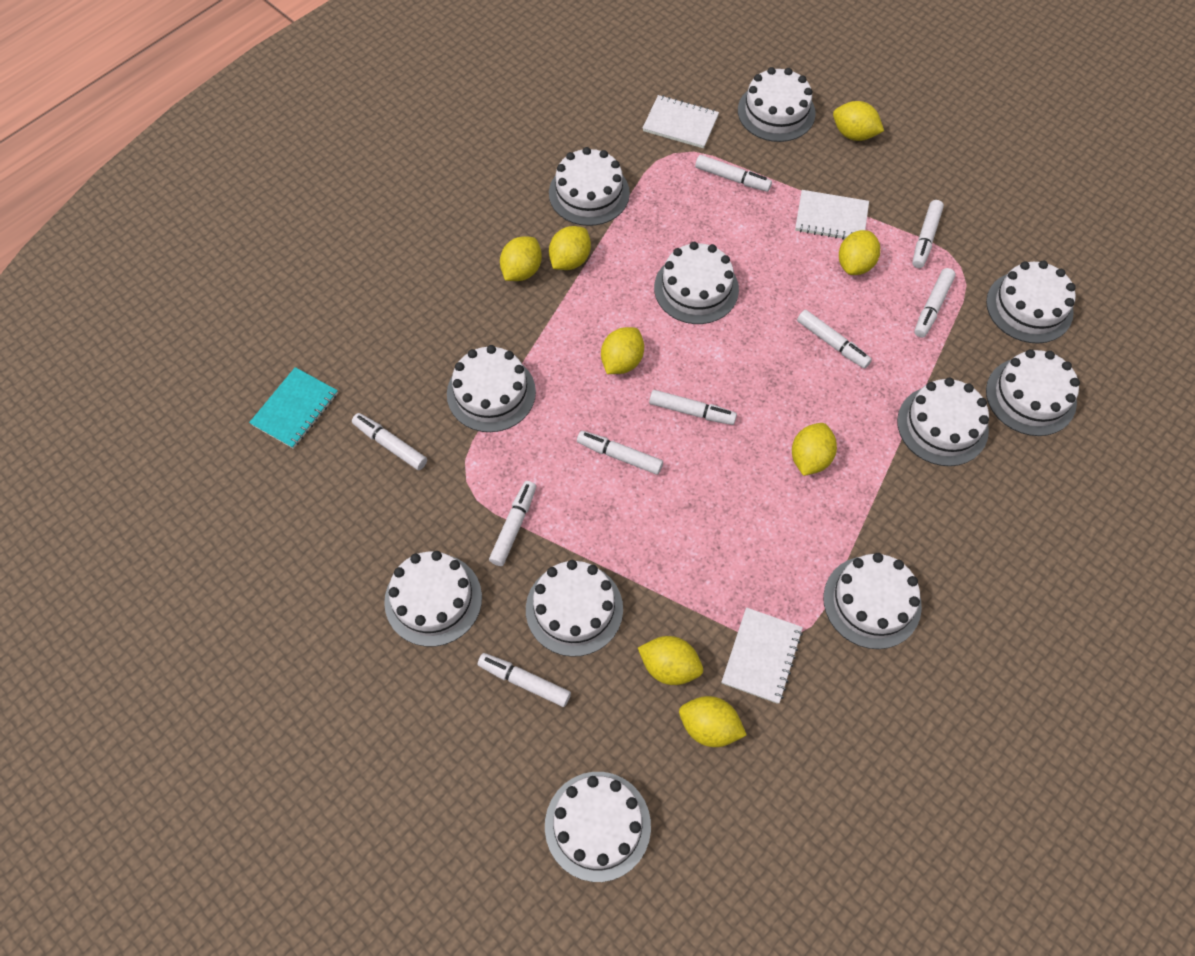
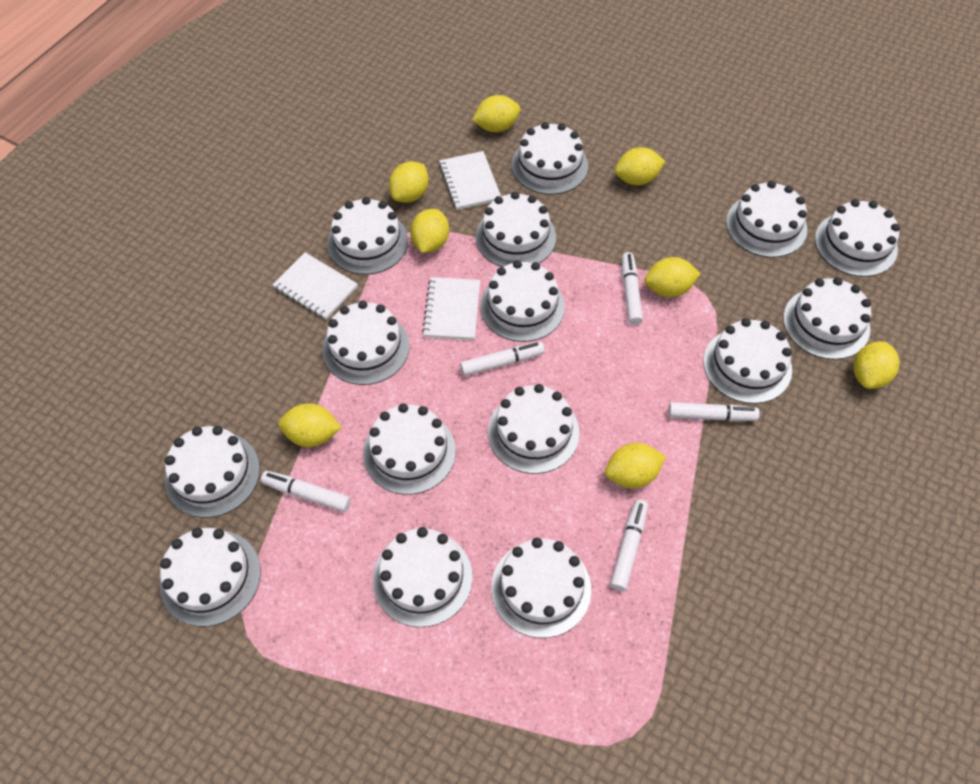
turquoise notebook: [249,367,338,449] = 1 -> none = 0
white cake: [384,551,482,647] [447,345,536,432] [526,560,623,657] [545,772,651,882] [549,147,630,226] [654,242,739,324] [738,67,816,142] [823,553,922,649] [897,377,989,466] [986,260,1076,343] [986,349,1080,436] = 11 -> [160,528,261,627] [165,426,260,518] [322,300,409,385] [327,197,408,275] [363,403,456,495] [373,527,472,627] [476,192,556,267] [480,260,565,342] [488,384,579,474] [491,538,591,638] [512,122,588,195] [703,318,792,404] [726,181,807,257] [783,277,871,360] [815,199,900,277] = 15
white marker: [352,413,427,470] [478,653,571,707] [489,481,536,566] [577,431,663,475] [649,390,737,425] [695,155,772,192] [797,310,872,369] [912,200,944,268] [914,268,956,337] = 9 -> [261,471,351,512] [460,342,545,376] [610,500,648,591] [622,252,643,325] [668,402,760,421] = 5

